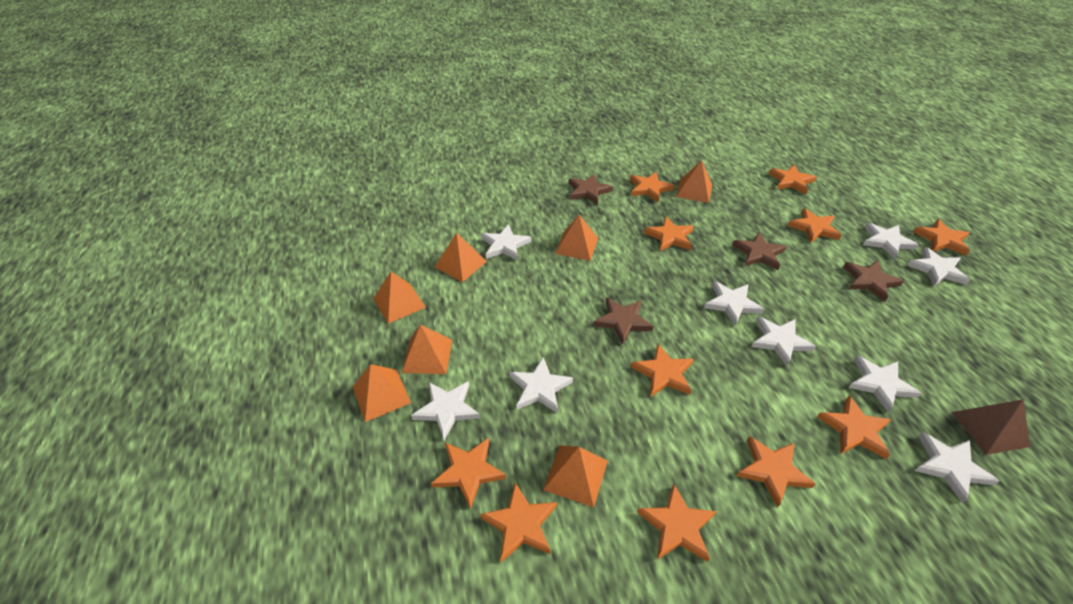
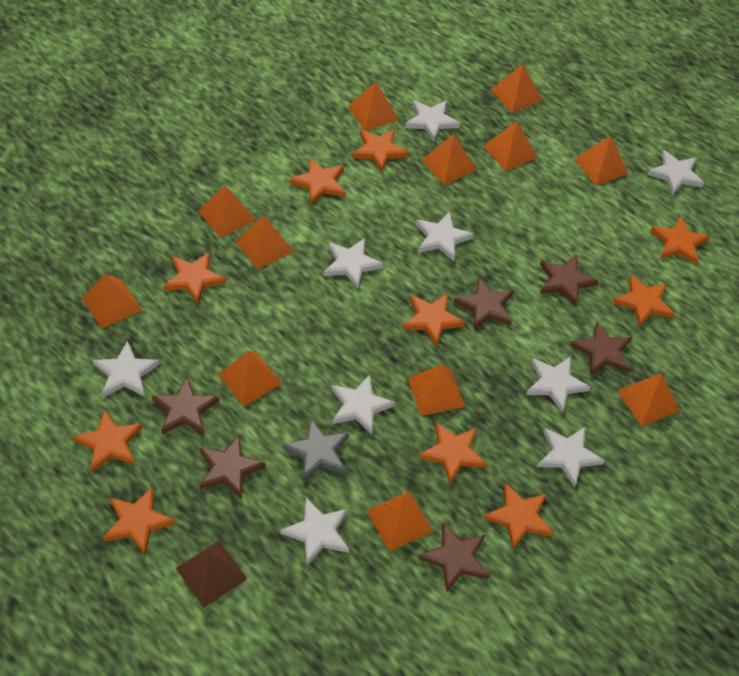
brown star: [569,174,613,205] [593,297,653,345] [732,232,787,270] [844,260,904,302] = 4 -> [152,377,219,434] [199,434,266,499] [419,523,489,592] [454,278,514,330] [540,255,599,307] [570,321,632,376] = 6
grey star: none = 0 -> [283,419,349,481] = 1
orange pyramid: [353,364,411,422] [373,272,426,324] [402,325,452,374] [435,233,487,282] [543,445,608,507] [555,215,598,261] [676,160,712,203] = 7 -> [82,274,142,329] [198,185,256,238] [218,351,282,406] [236,216,294,269] [348,82,399,131] [366,491,433,552] [408,365,465,416] [422,134,476,185] [483,121,537,171] [491,64,543,113] [574,136,628,186] [617,373,680,426] = 12
orange star: [431,438,506,509] [480,482,557,562] [630,172,675,202] [631,344,694,397] [637,483,716,562] [644,216,694,251] [737,436,816,508] [769,165,817,194] [788,208,842,243] [817,396,891,459] [913,219,970,256] = 11 -> [73,409,143,472] [103,487,176,555] [164,252,226,304] [290,158,345,205] [352,129,408,172] [403,294,465,347] [419,422,487,484] [483,483,553,549] [613,275,675,328] [650,216,710,265] = 10

